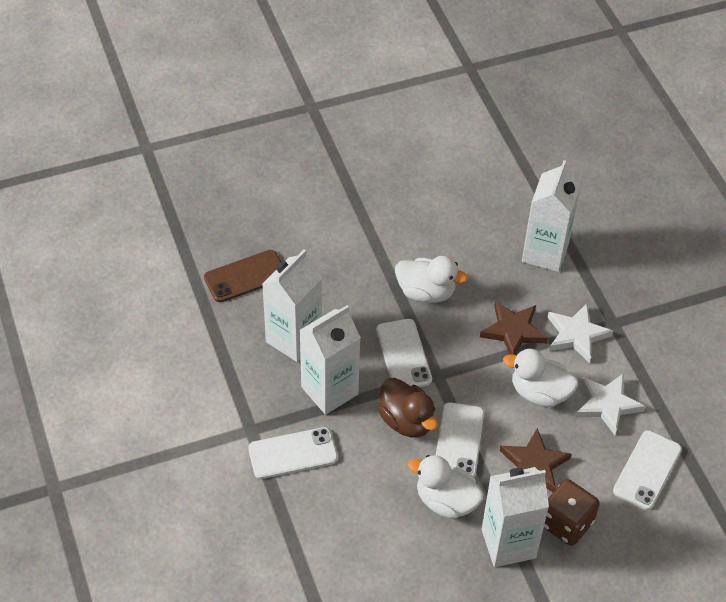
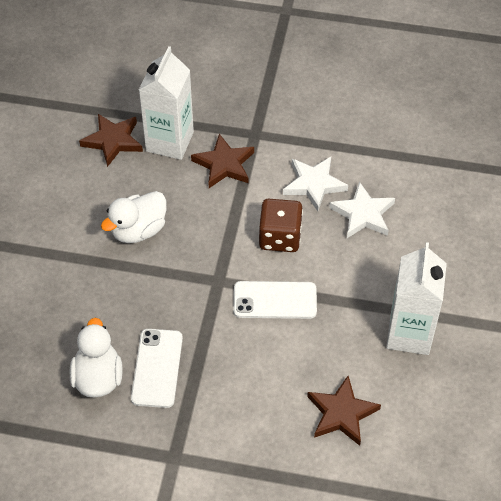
brown duck: [378,378,438,438] = 1 -> none = 0
brown phone: [204,250,281,302] = 1 -> none = 0
brown star: [480,301,548,355] [500,428,571,492] = 2 -> [79,114,143,167] [191,134,254,188] [307,376,381,446] = 3
white carton: [262,249,322,362] [300,305,361,415] [482,467,549,567] [522,160,581,272] = 4 -> [139,46,194,160] [386,242,447,355] = 2
white duck: [395,256,468,303] [408,455,484,519] [503,349,578,407] = 3 -> [70,318,123,397] [101,191,166,243] = 2
white phone: [248,427,338,479] [376,319,432,387] [436,402,484,477] [613,430,682,510] = 4 -> [131,329,183,408] [233,281,317,319] = 2

